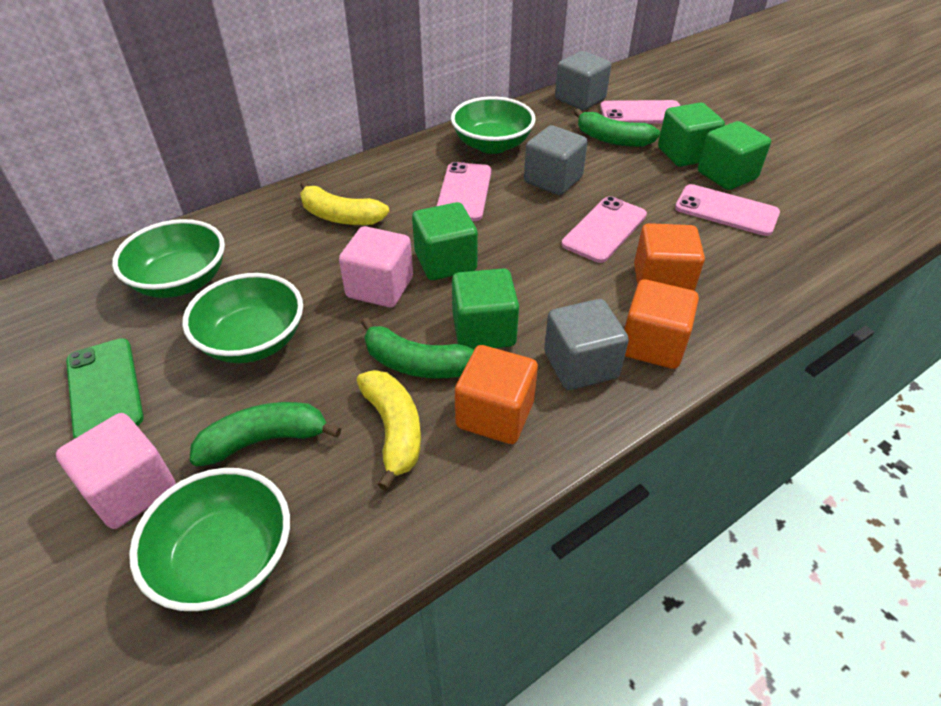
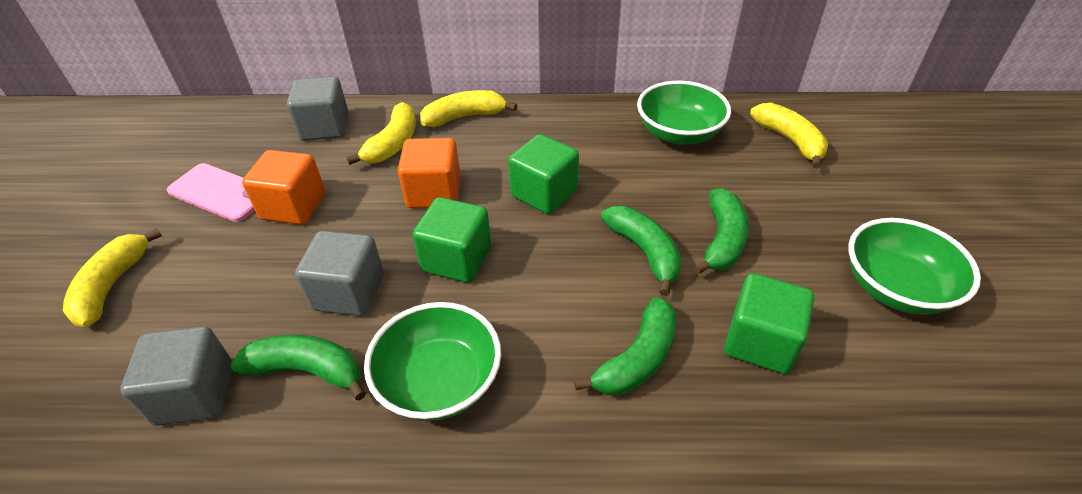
green banana: [189,402,341,467] [361,317,474,379] [574,109,660,147] = 3 -> [230,335,366,401] [574,297,676,395] [601,206,682,296] [693,188,749,275] = 4
green bowl: [112,219,225,298] [129,468,290,611] [182,273,303,363] [451,96,536,154] = 4 -> [364,302,501,421] [637,81,731,145] [848,218,981,315] = 3
green cube: [412,202,478,280] [452,268,519,349] [658,103,725,167] [698,121,771,190] = 4 -> [413,197,491,283] [508,134,579,214] [724,273,814,374] = 3
green phone: [66,338,144,439] = 1 -> none = 0
orange cube: [455,345,538,444] [624,279,699,369] [634,223,705,291] = 3 -> [242,150,325,225] [398,138,461,208] = 2
pink cube: [56,413,176,529] [339,226,413,308] = 2 -> none = 0
pink phone: [437,162,491,221] [561,196,647,263] [600,100,680,124] [675,184,780,236] = 4 -> [167,163,255,222] = 1
yellow banana: [300,181,389,225] [357,370,421,491] = 2 -> [63,228,162,327] [346,102,416,165] [420,90,517,127] [750,103,828,169] = 4

